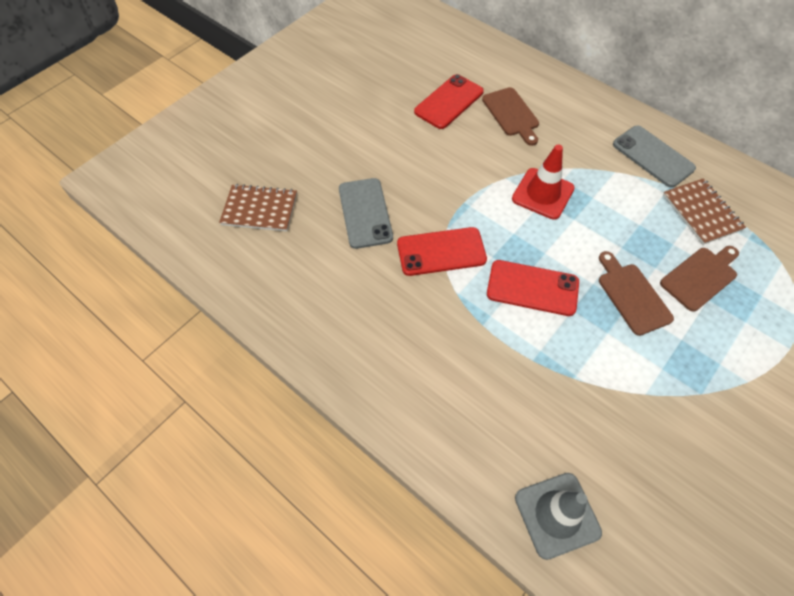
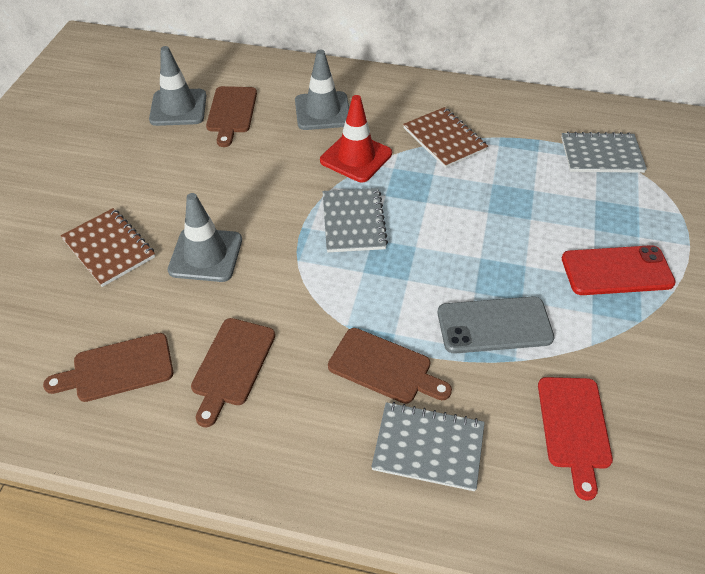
brown cutting board: [482,87,539,146] [599,251,674,336] [660,246,739,312] = 3 -> [43,333,173,402] [191,318,275,427] [206,86,257,147] [328,328,452,404] = 4
grey notebook: none = 0 -> [322,188,388,252] [371,402,485,491] [561,132,647,173] = 3
grey phone: [339,178,393,249] [613,126,696,188] = 2 -> [438,297,554,354] = 1
grey traffic cone: [515,473,602,560] = 1 -> [149,46,206,126] [168,193,242,282] [295,50,349,130] = 3
red cutting board: none = 0 -> [538,377,613,501] = 1
red phone: [397,227,487,276] [414,74,484,129] [487,260,579,316] = 3 -> [562,245,676,295] = 1

